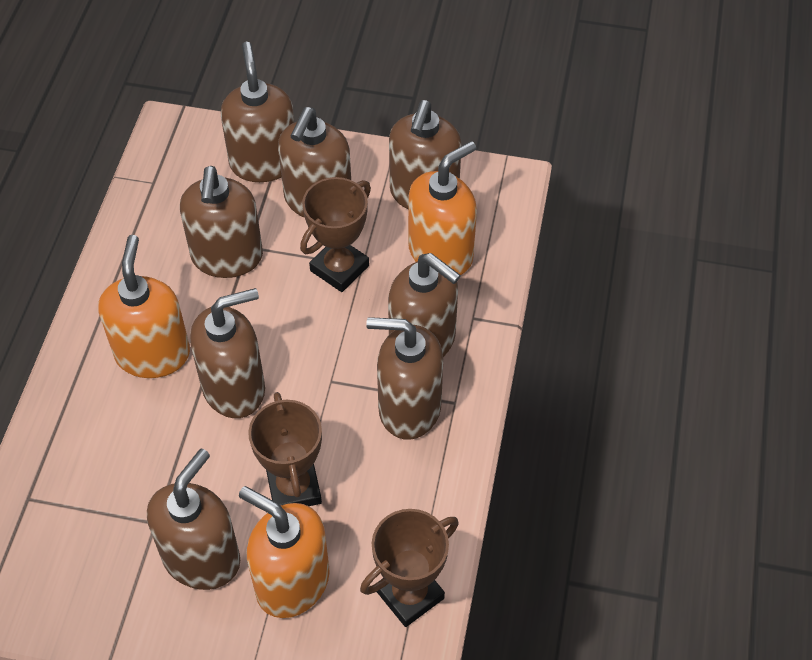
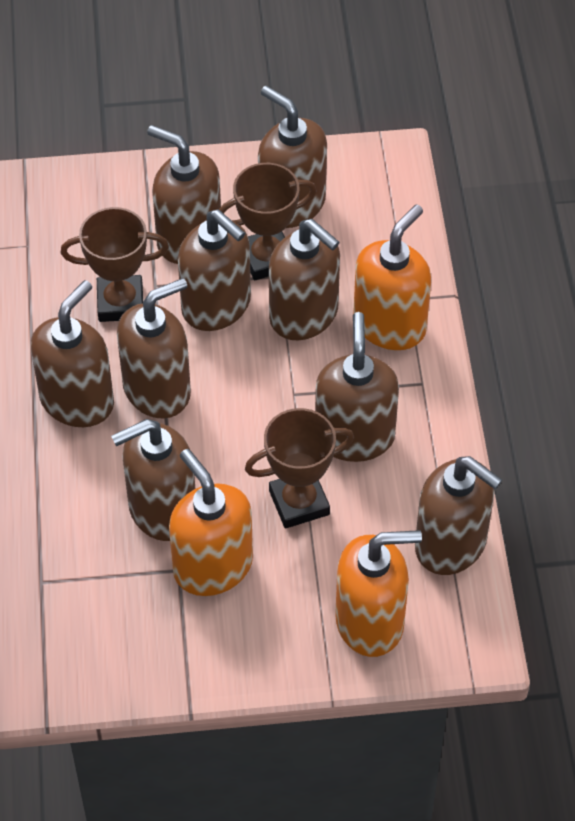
brown soap dispenser: [147,449,240,590] [180,166,263,278] [190,288,265,418] [221,42,294,182] [278,107,351,218] [366,317,443,440] [388,253,461,357] [389,100,462,209] = 8 -> [31,280,114,427] [111,419,195,541] [117,278,191,418] [147,125,221,264] [178,209,251,331] [258,86,327,228] [269,219,340,340] [315,312,399,462] [415,456,502,575] = 9

